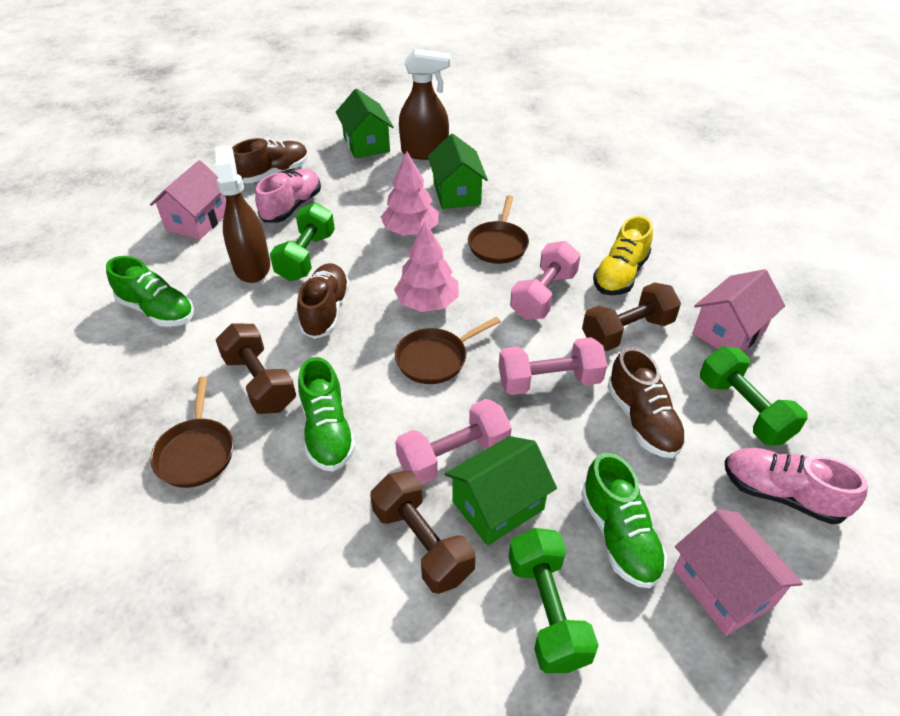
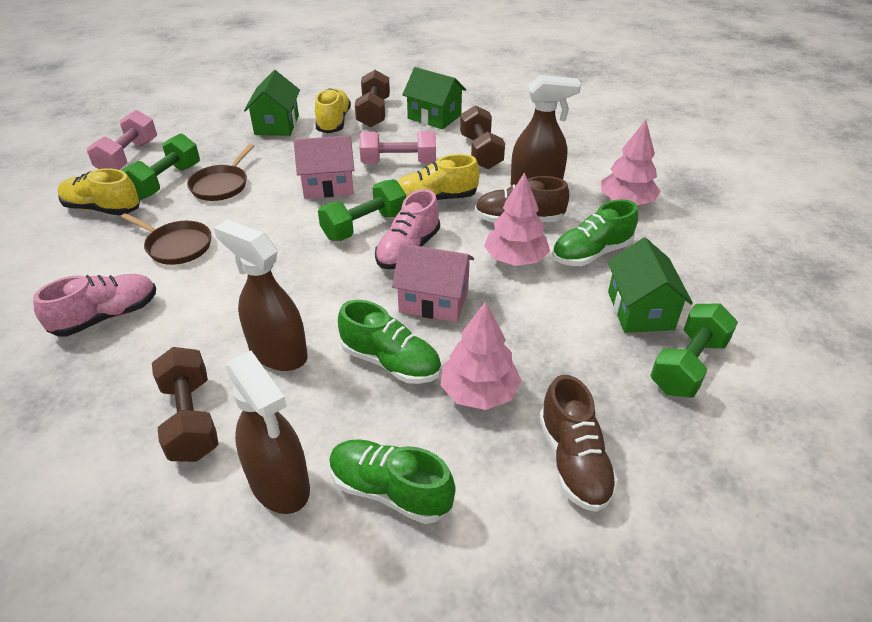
brown pan: [150,376,233,488] [395,317,501,384] [468,195,529,264] = 3 -> [121,213,211,265] [187,144,254,201] = 2
brown shoe: [232,138,309,183] [297,263,350,339] [607,347,686,458] = 3 -> [475,176,569,223] [539,375,618,512] = 2
brown spray bottle: [215,145,270,283] [399,49,451,160] = 2 -> [214,220,308,371] [225,351,310,514] [511,75,581,186] = 3
pink dumbbell: [395,399,512,485] [499,337,607,395] [510,241,581,320] = 3 -> [87,110,157,170] [359,131,436,164] = 2
pink house: [150,160,226,240] [673,509,803,636] [692,269,785,352] = 3 -> [294,135,354,199] [392,243,474,322] = 2
pink tree: [381,151,439,235] [394,222,459,312] = 2 -> [440,301,522,410] [484,172,550,266] [601,120,661,205] = 3
yellow shoe: [593,215,653,295] = 1 -> [58,168,140,215] [315,88,351,133] [397,154,480,200] = 3

